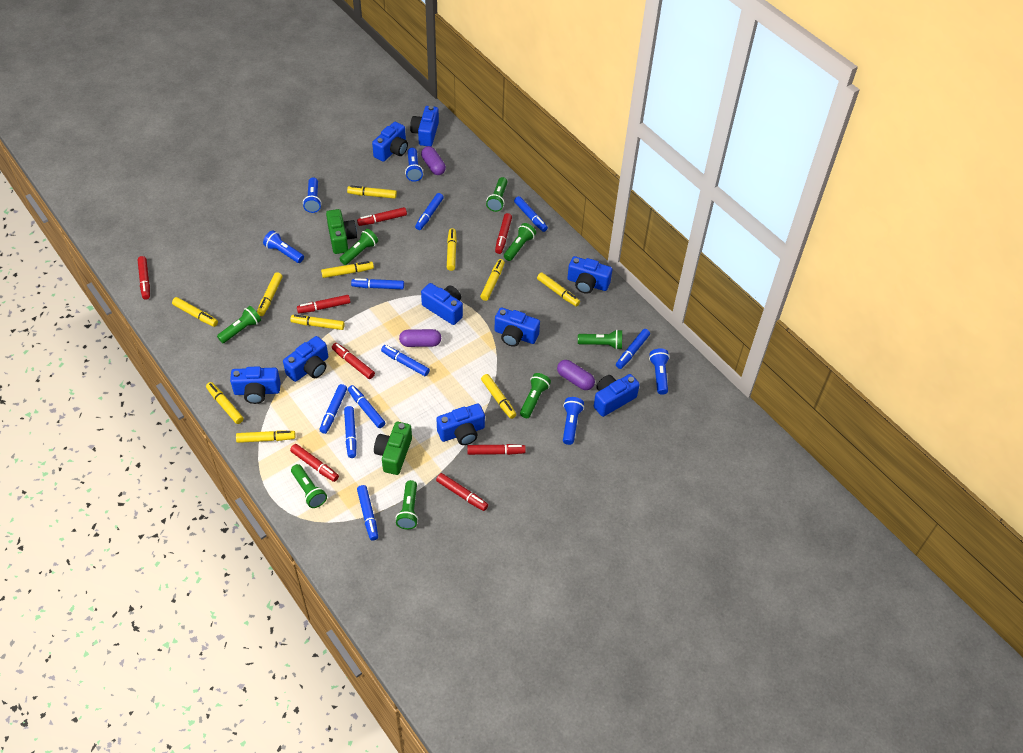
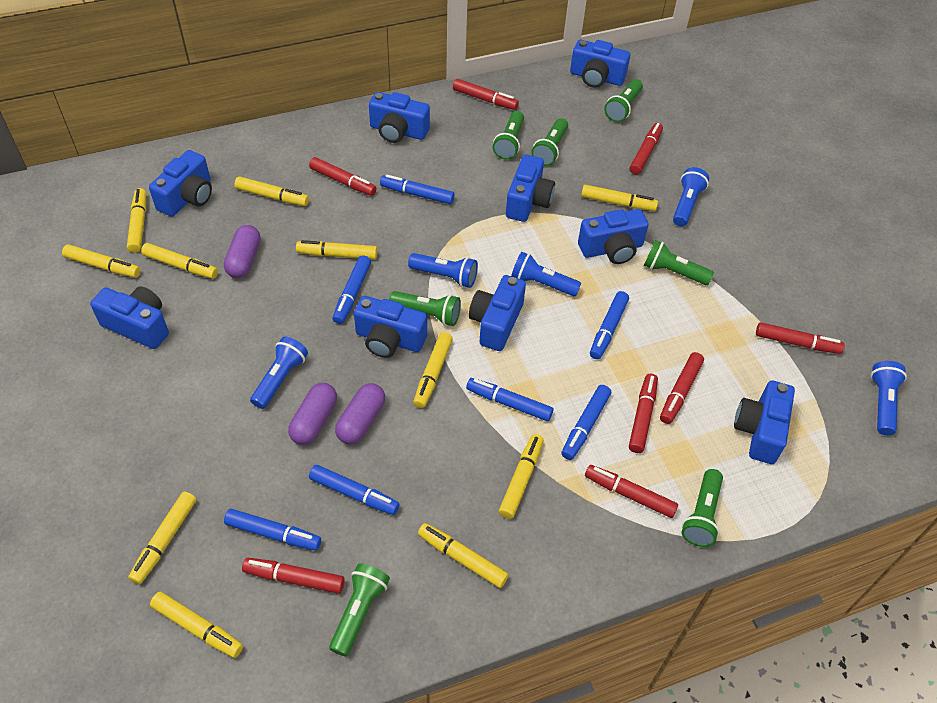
blue marker: [319,384,347,434] [344,406,357,458] [348,385,385,428] [351,278,404,289] [357,485,378,541] [381,345,430,376] [415,193,444,230] [514,196,548,232] [616,329,650,369] = 9 -> [224,509,321,551] [309,465,400,515] [332,255,371,324] [380,174,455,204] [466,378,554,421] [561,385,611,460] [590,291,629,359] = 7
green camera: [326,209,357,254] [374,422,412,475] = 2 -> none = 0
green flashlight: [217,306,261,343] [291,464,327,508] [339,229,378,265] [396,480,418,530] [486,177,508,212] [504,223,536,261] [520,373,551,418] [578,330,622,350] = 8 -> [329,564,390,656] [389,291,461,326] [493,111,524,160] [531,118,568,166] [604,79,643,122] [644,240,714,285] [681,469,723,547] = 7

